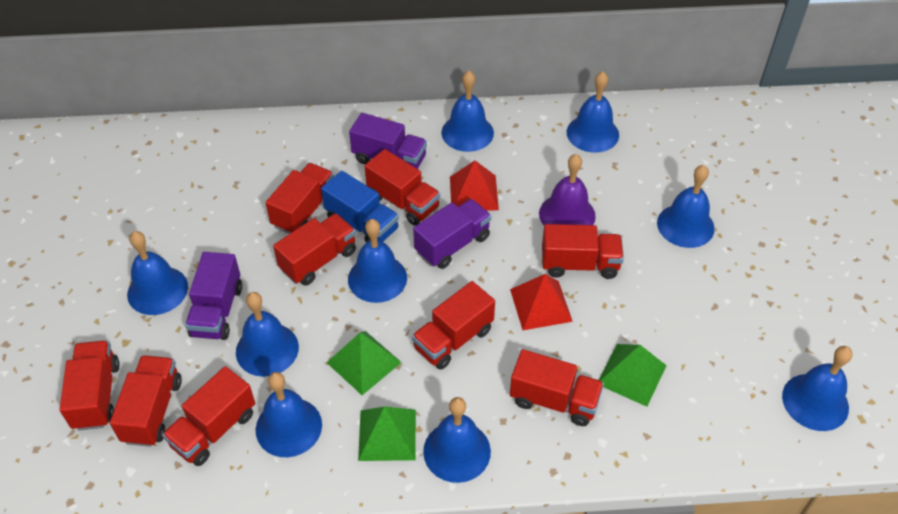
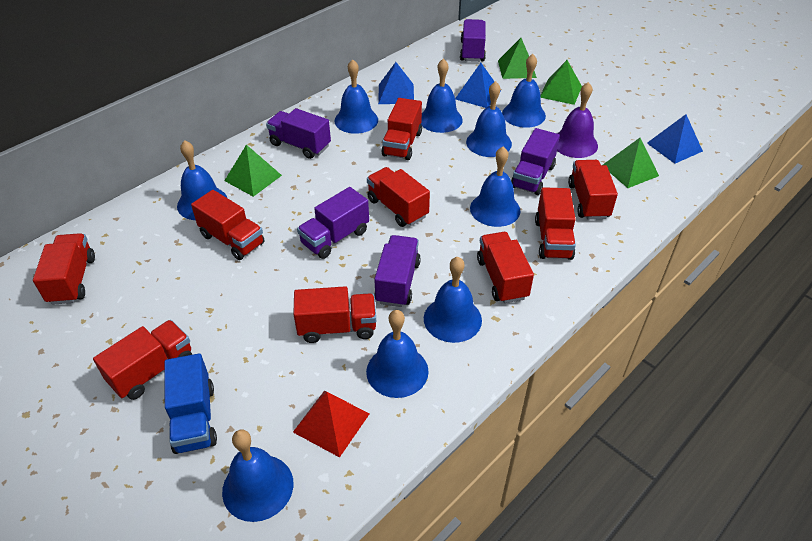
blue pyramid: none = 0 -> [378,62,414,104] [455,63,501,108] [647,114,703,164] = 3
green pyramid: [327,331,402,395] [358,406,416,461] [599,344,667,407] = 3 -> [224,145,282,197] [498,38,537,79] [541,60,582,105] [603,138,659,188] = 4
purple truck: [185,252,242,340] [349,113,427,169] [413,199,491,269] = 3 -> [266,108,331,159] [297,187,369,259] [374,235,421,307] [460,19,486,62] [511,128,560,195] = 5
red pyramid: [450,160,499,211] [510,274,573,330] = 2 -> [293,391,369,457] = 1

